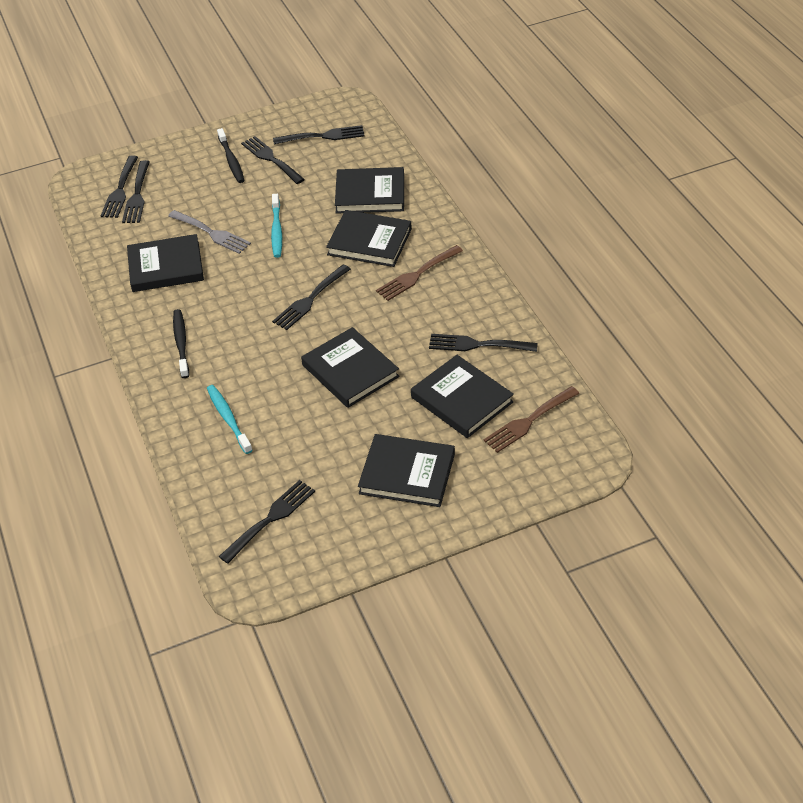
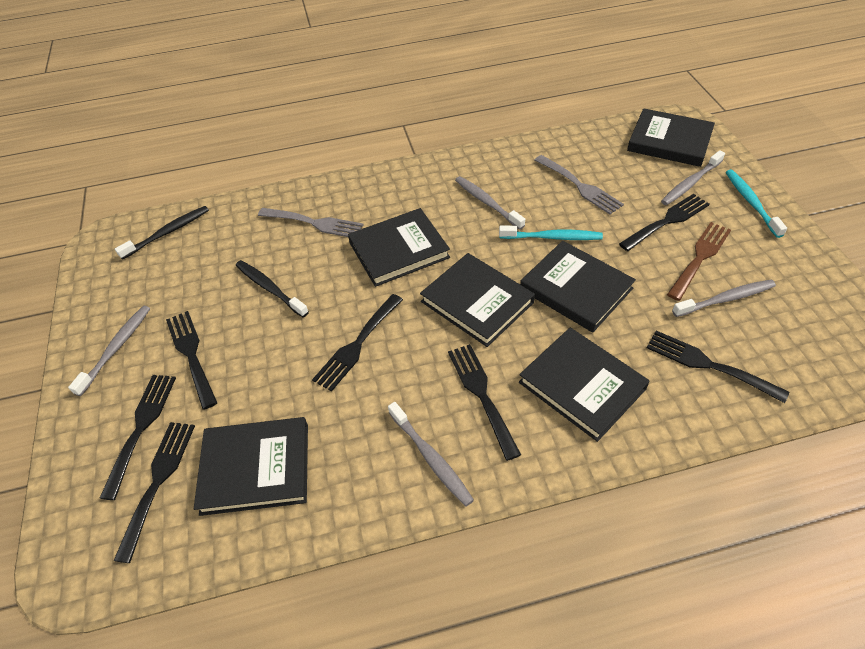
brown fork: [376,245,463,301] [484,386,579,453] = 2 -> [667,222,731,301] = 1
grey fork: [168,210,251,254] = 1 -> [258,208,363,237] [535,155,624,214] = 2
grey toothbrush: none = 0 -> [68,306,150,396] [388,402,474,507] [455,176,525,230] [661,150,725,205] [672,280,776,317] = 5

